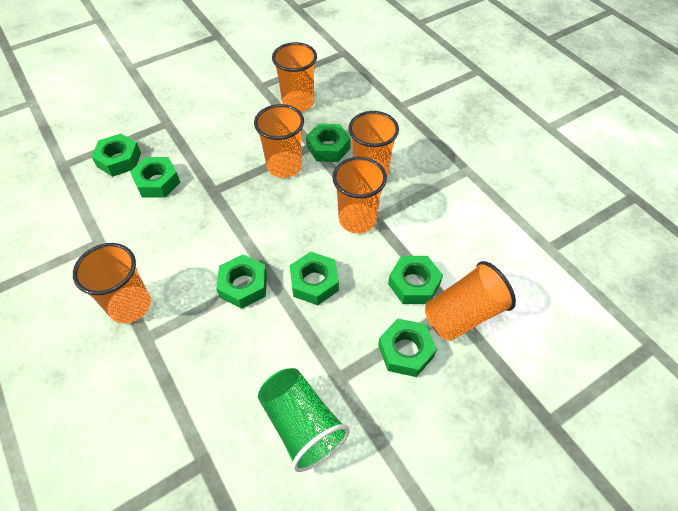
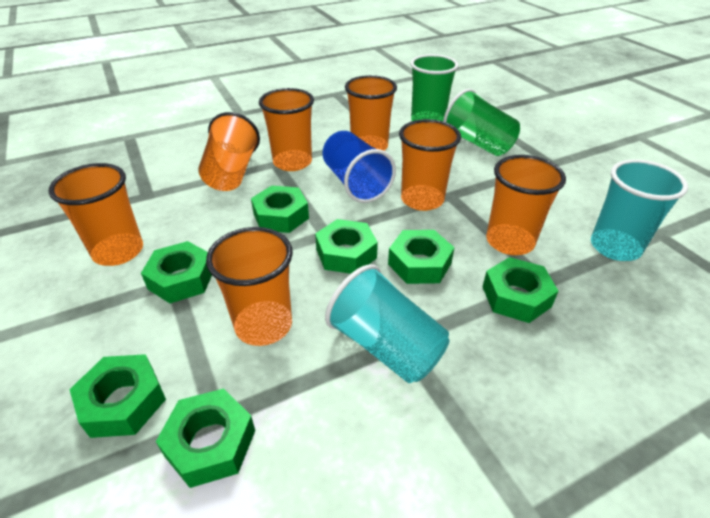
blue cup: none = 0 -> [322,131,396,203] = 1
green cup: [258,368,349,472] = 1 -> [410,54,459,121] [443,89,520,156] = 2
orange cup: [73,243,151,324] [254,104,304,178] [272,42,317,112] [332,157,387,233] [348,111,399,176] [425,261,516,341] = 6 -> [49,163,143,266] [198,112,260,191] [206,227,293,346] [259,88,314,171] [345,75,397,151] [399,119,461,211] [486,155,566,255] = 7
turquoise cup: none = 0 -> [325,264,450,383] [591,159,688,261] = 2

